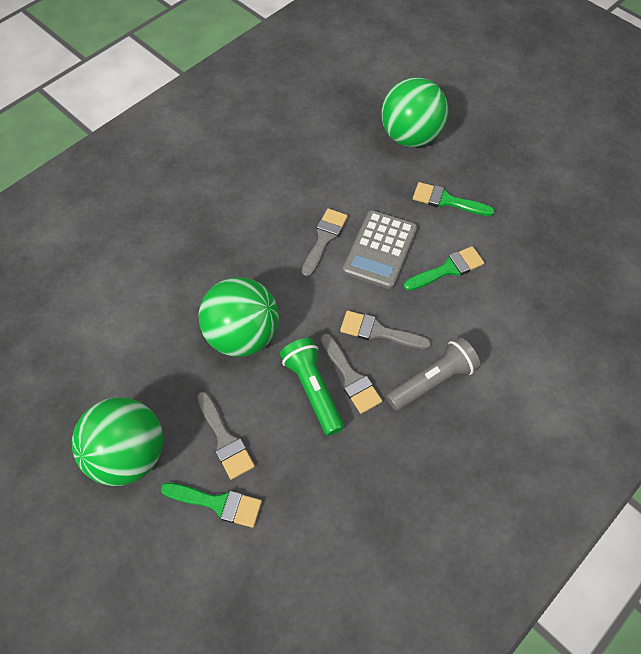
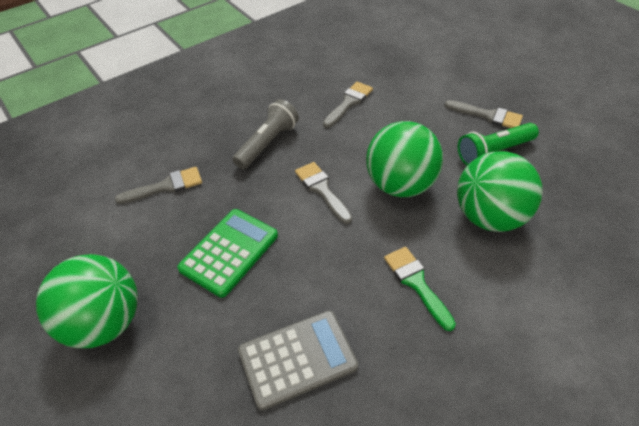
green brush: [161,483,262,528] [404,246,485,291] [413,182,495,216] = 3 -> [384,247,456,331] = 1
green calculator: none = 0 -> [177,209,278,298] = 1

